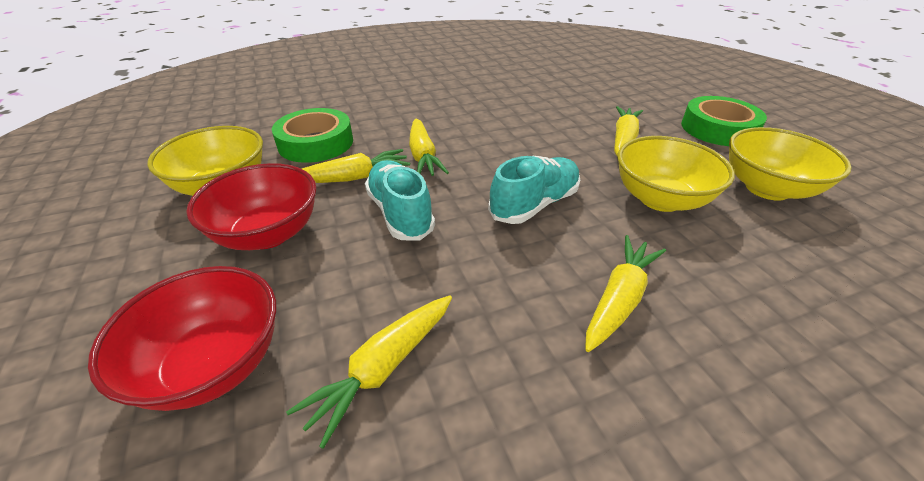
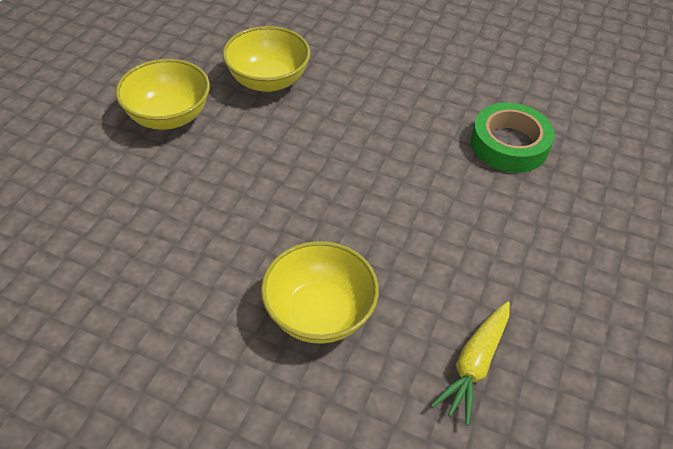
green tape: [272,108,353,163] [681,96,767,146] = 2 -> [471,103,555,173] = 1
red bowl: [88,266,276,411] [186,163,317,250] = 2 -> none = 0
turquoise shoe: [365,160,435,241] [488,156,580,224] = 2 -> none = 0
yellow carrot: [286,295,452,449] [302,149,410,183] [409,119,449,176] [585,235,666,352] [614,106,643,157] = 5 -> [431,301,510,426] = 1

